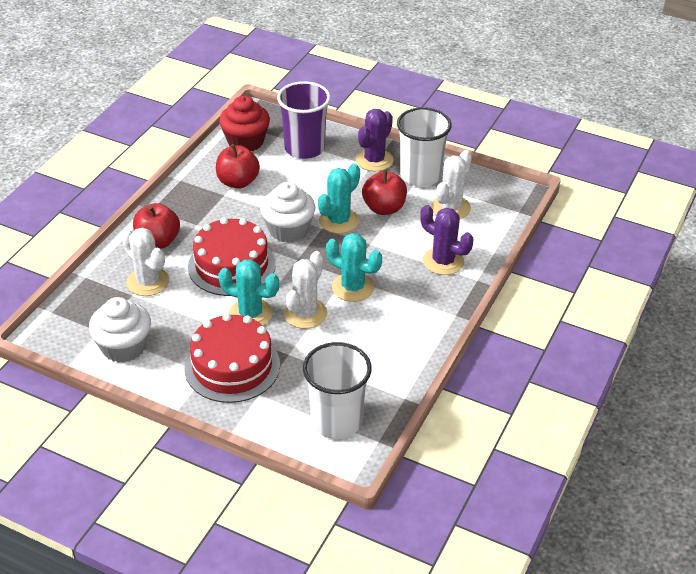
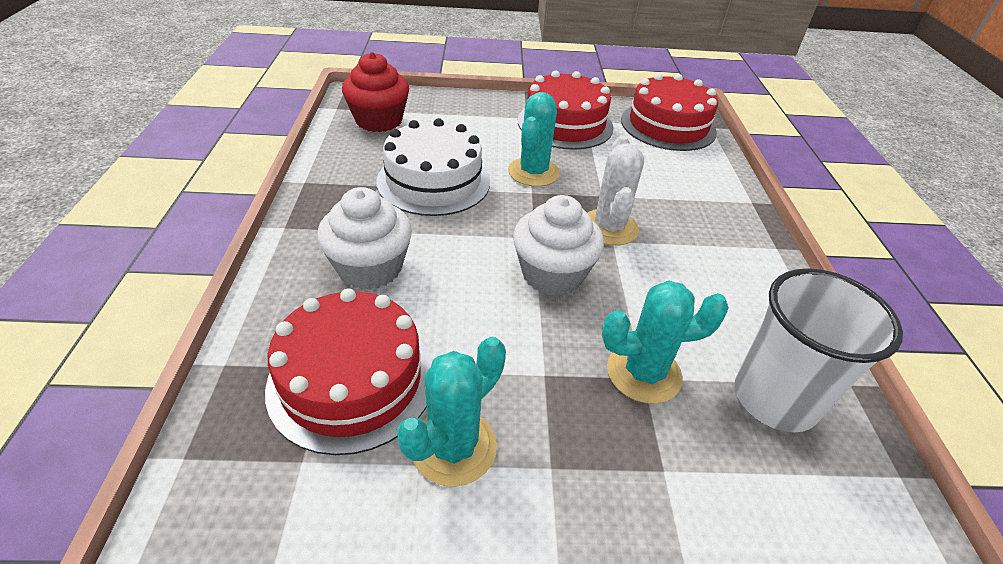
purple cactus: [356,109,393,171] [420,205,473,275] = 2 -> none = 0
purple cup: [277,81,330,159] = 1 -> none = 0
red apple: [133,203,180,249] [216,144,260,189] [362,170,407,215] = 3 -> none = 0
red cake: [184,313,280,403] [188,217,276,296] = 2 -> [265,288,432,455] [518,70,613,150] [621,73,718,151] = 3
white cactus: [122,227,169,296] [284,251,327,329] [431,150,472,219] = 3 -> [588,136,644,246] = 1
white cake: none = 0 -> [376,118,490,216] = 1
white cup: [303,342,372,439] [397,107,452,187] = 2 -> [735,268,903,432] = 1

